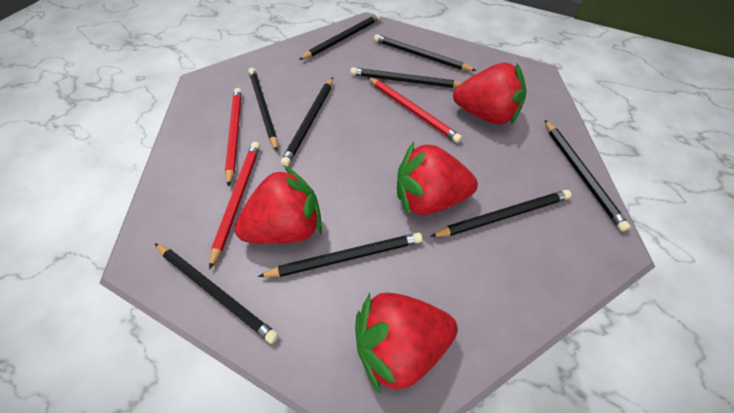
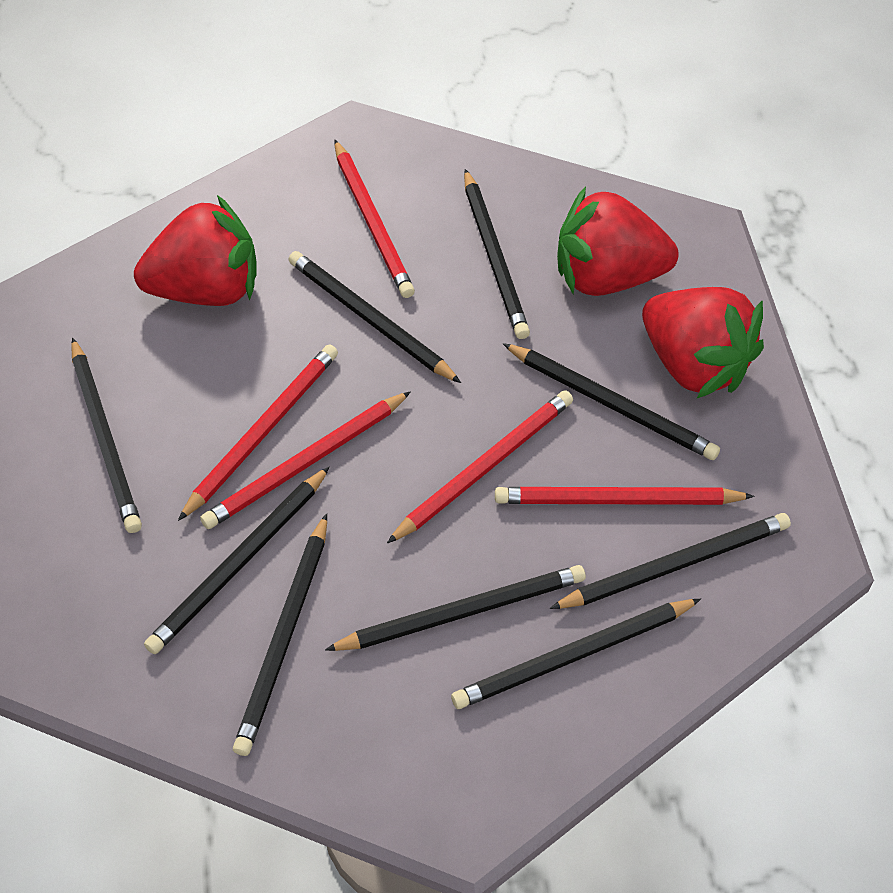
red pencil: [209,142,260,270] [225,88,242,187] [368,77,462,143] = 3 -> [178,344,338,521] [200,391,411,529] [334,140,415,298] [387,391,573,543] [495,487,754,505] = 5
red strawberry: [234,165,322,244] [355,292,458,394] [397,142,478,215] [453,62,527,125] = 4 -> [134,195,257,306] [557,186,678,296] [642,287,764,399] = 3

